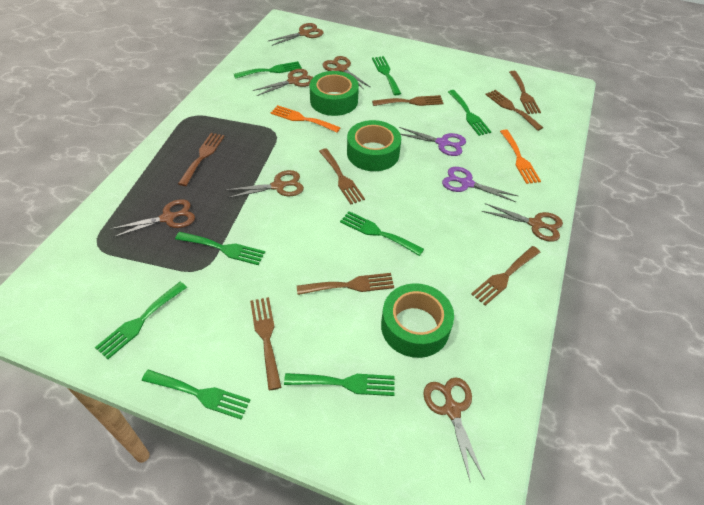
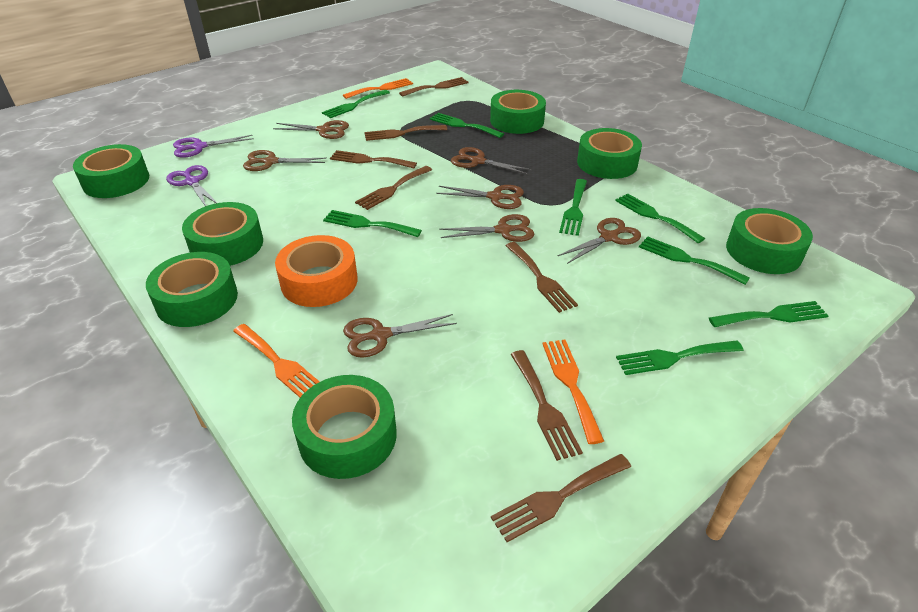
brown fork: [178,133,225,186] [250,297,281,390] [297,273,394,295] [319,148,365,204] [372,95,444,106] [471,246,540,306] [485,90,543,131] [509,71,541,114] = 8 -> [330,150,417,168] [355,166,432,210] [364,125,447,141] [399,77,468,97] [491,454,631,542] [505,242,578,313] [510,350,583,461] = 7
green tape: [310,71,359,116] [347,120,401,171] [381,283,454,358] = 3 -> [73,144,149,198] [146,252,238,327] [182,202,263,266] [292,375,397,479] [490,90,546,134] [577,128,642,179] [726,208,813,274] = 7
orange fork: [270,105,341,132] [500,129,541,184] = 2 -> [233,324,320,398] [343,78,413,99] [542,340,604,444] = 3
orange tape: none = 0 -> [275,235,358,307] = 1

